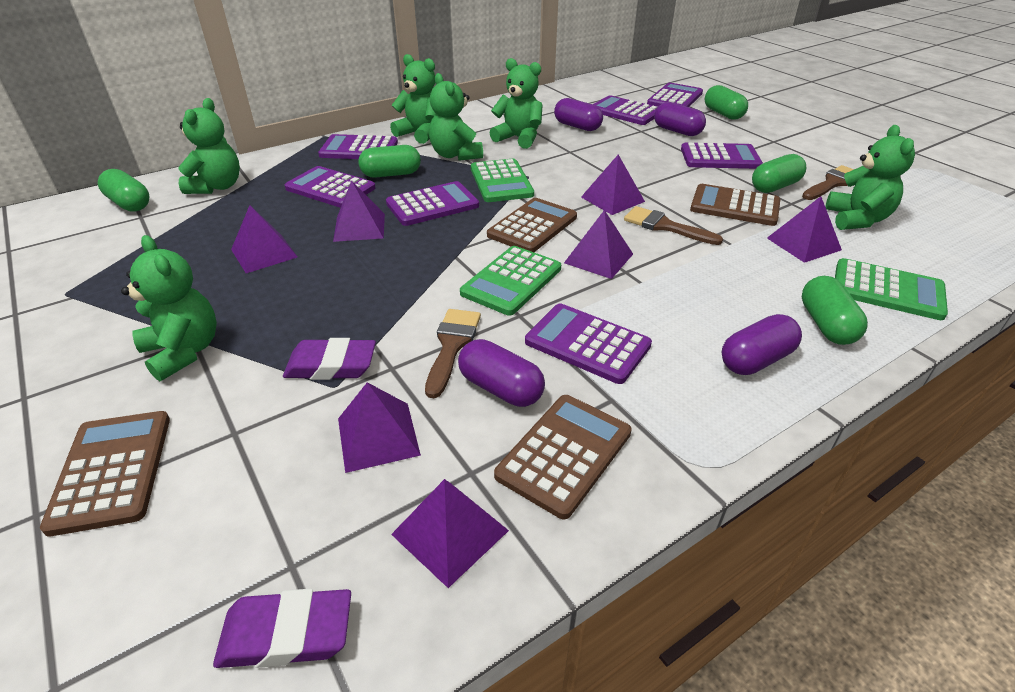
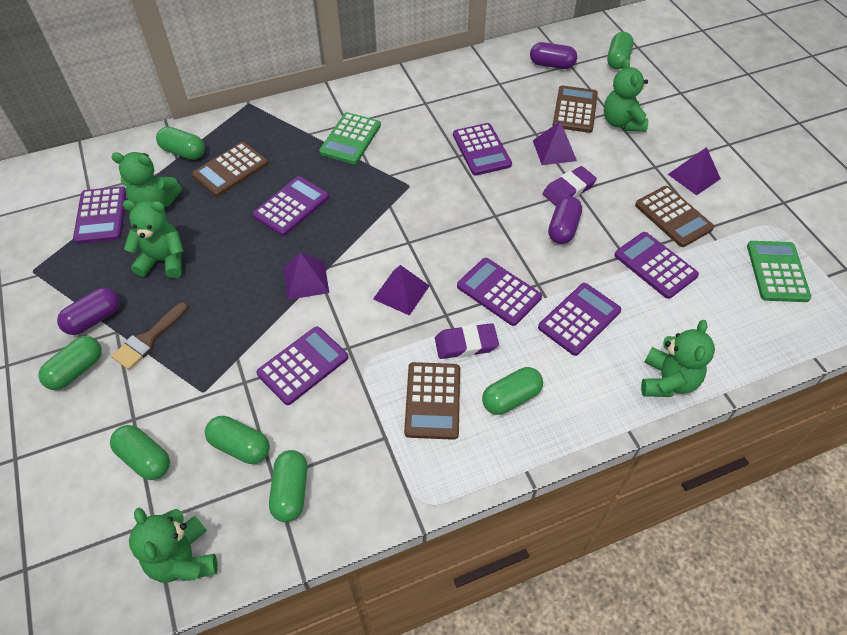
brown brush: [425,309,481,398] [624,206,723,245] [802,165,854,200] = 3 -> [111,302,188,370] = 1
green calculator: [460,246,561,316] [471,159,534,202] [835,258,948,320] = 3 -> [319,112,381,164] [747,241,811,302] = 2
green capsule: [98,169,150,212] [359,145,421,178] [705,85,748,120] [752,154,807,193] [802,276,868,345] = 5 -> [38,336,102,390] [110,425,170,480] [156,127,205,160] [205,416,270,464] [269,450,307,522] [482,367,543,415] [607,32,633,70] = 7
green teddy bear: [121,235,217,381] [178,98,240,194] [390,54,436,144] [429,73,483,161] [490,58,543,149] [825,125,915,230] = 6 -> [111,152,182,207] [122,200,184,278] [129,508,218,583] [604,58,648,132] [641,320,715,397] = 5
purple capsule: [458,339,545,407] [554,98,603,131] [654,102,706,136] [722,314,802,375] = 4 -> [57,288,120,335] [530,42,577,69] [548,196,582,244] = 3
purple pyramid: [231,205,298,273] [333,180,385,242] [338,382,421,473] [391,479,509,588] [564,210,633,279] [581,155,645,215] [767,196,842,263] = 7 -> [284,252,329,300] [373,265,429,316] [533,121,577,165] [668,147,721,196] = 4

